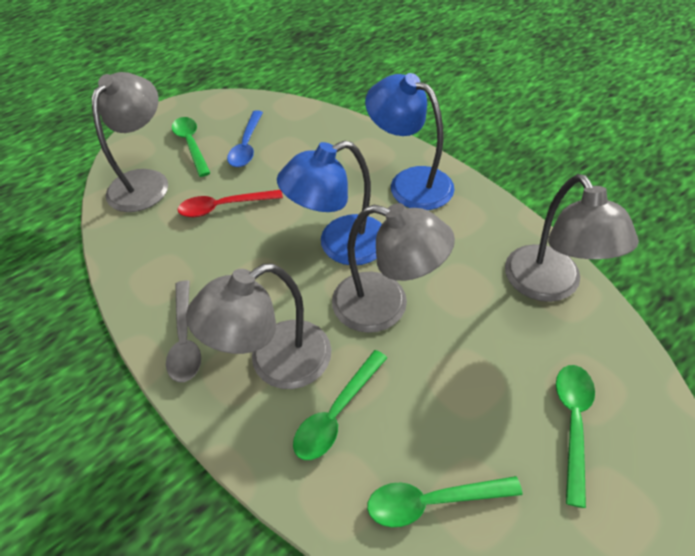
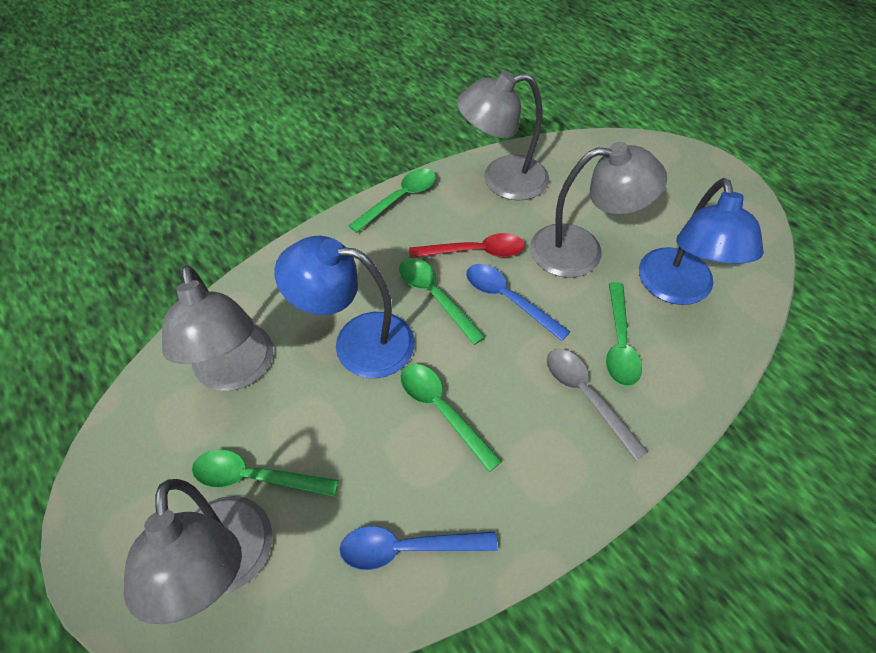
blue spoon: [227,110,263,167] = 1 -> [339,526,498,570] [466,264,570,341] = 2
green spoon: [172,117,210,177] [293,350,387,460] [367,476,523,527] [556,365,595,508] = 4 -> [192,450,339,497] [348,168,436,233] [399,258,485,345] [401,364,502,472] [606,282,642,386] = 5

